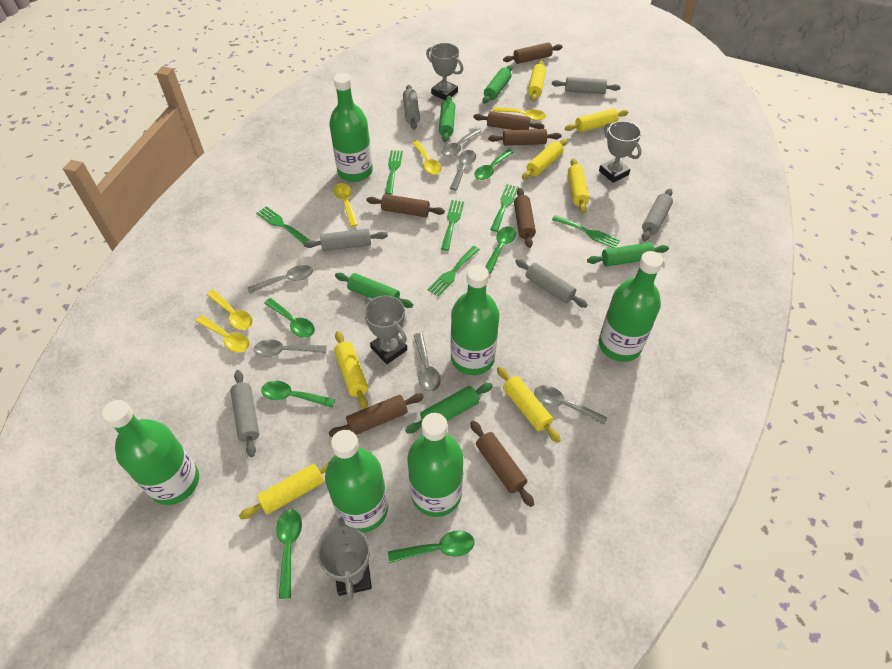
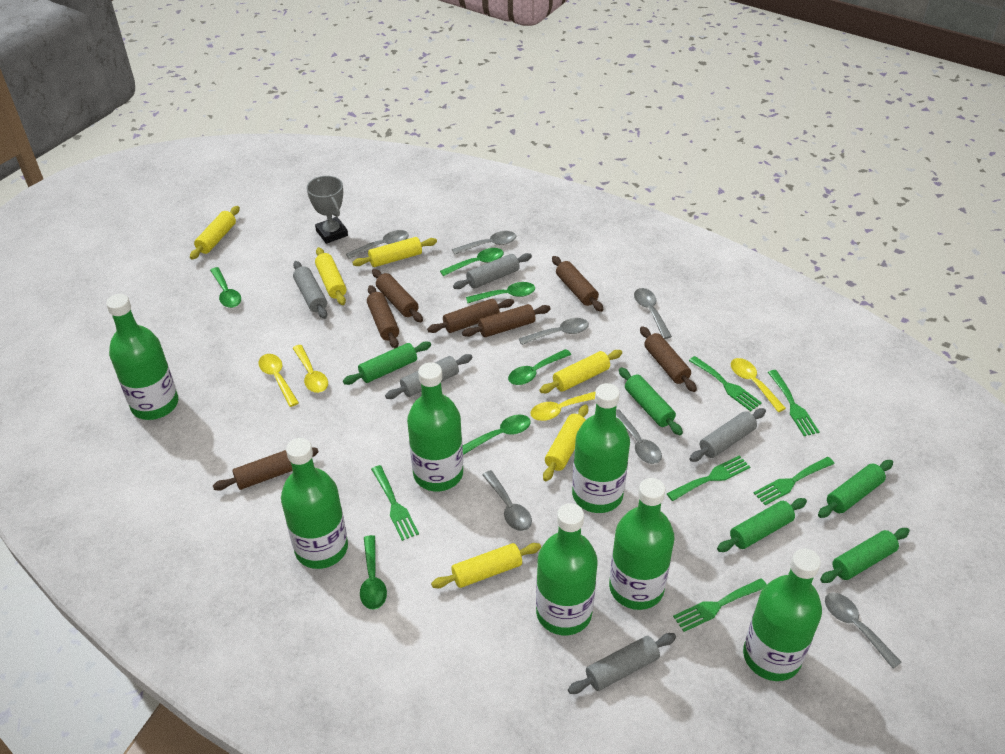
green bottle: [102,400,199,505] [325,430,388,533] [329,73,373,182] [408,413,463,517] [450,265,500,375] [599,251,663,362] = 6 -> [106,294,178,420] [281,438,348,569] [407,362,463,491] [536,503,598,635] [572,383,630,513] [609,478,674,610] [743,548,822,681] = 7
grey rolling pin: [230,370,259,457] [304,228,388,251] [403,85,420,130] [515,259,588,308] [552,77,621,94] [642,189,673,241] = 6 -> [293,261,327,319] [385,354,473,399] [453,253,532,289] [568,633,676,694] [689,408,766,462] = 5
grey spoon: [248,265,313,294] [254,339,327,357] [414,333,441,392] [442,128,481,157] [450,150,476,191] [534,385,607,425] = 6 -> [346,230,409,259] [452,231,517,255] [482,470,532,531] [519,318,589,345] [616,409,662,464] [634,288,672,339] [825,593,902,669] = 7
grey trophy: [318,517,372,600] [364,295,407,364] [426,43,463,100] [599,121,641,183] = 4 -> [307,176,348,244] = 1
yellow rolling pin: [239,462,329,519] [334,331,368,409] [497,367,561,443] [522,139,567,180] [528,60,546,102] [565,108,629,132] [568,158,589,214] = 7 -> [190,206,240,260] [315,247,346,305] [352,237,437,267] [431,543,541,588] [540,350,622,393] [543,405,588,481] = 6
yellow spoon: [195,315,250,352] [207,290,253,330] [333,183,358,227] [412,141,442,175] [493,107,546,121] = 5 -> [259,354,299,407] [293,345,328,393] [530,391,596,421] [731,358,786,412] = 4

